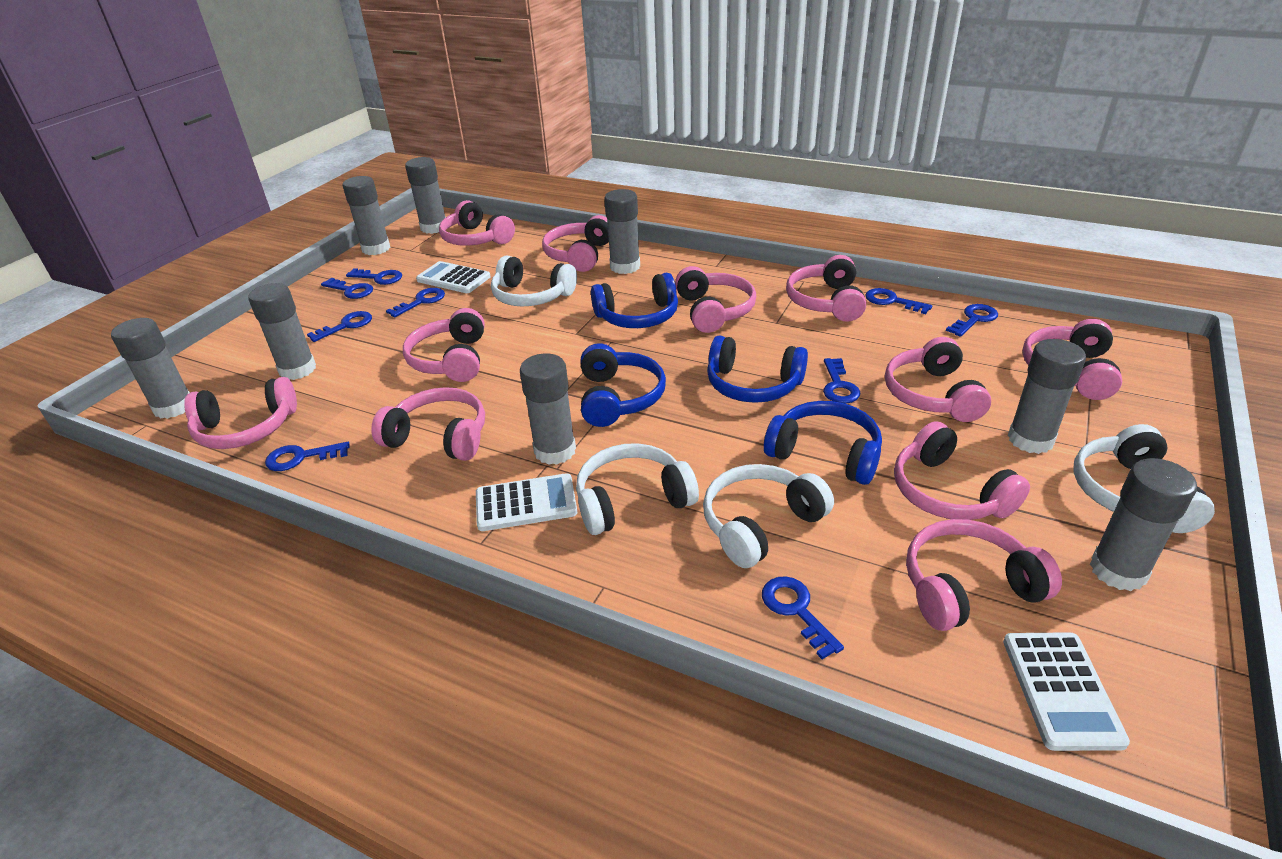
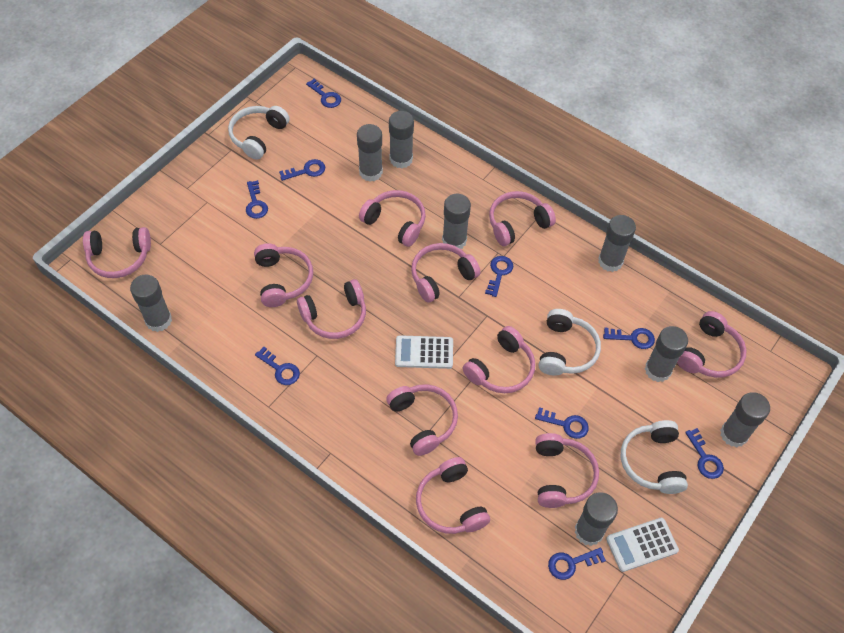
blue headphones: [581,343,666,427] [591,273,678,328] [707,335,808,403] [764,401,882,485] = 4 -> none = 0
white calculator: [416,261,491,293] [476,473,577,531] [1003,632,1130,751] = 3 -> [395,335,453,369] [606,518,679,572] = 2
white headphones: [491,256,577,306] [576,443,699,535] [703,464,834,568] [1073,424,1215,533] = 4 -> [228,106,290,160] [539,309,601,376] [621,420,688,494] = 3

